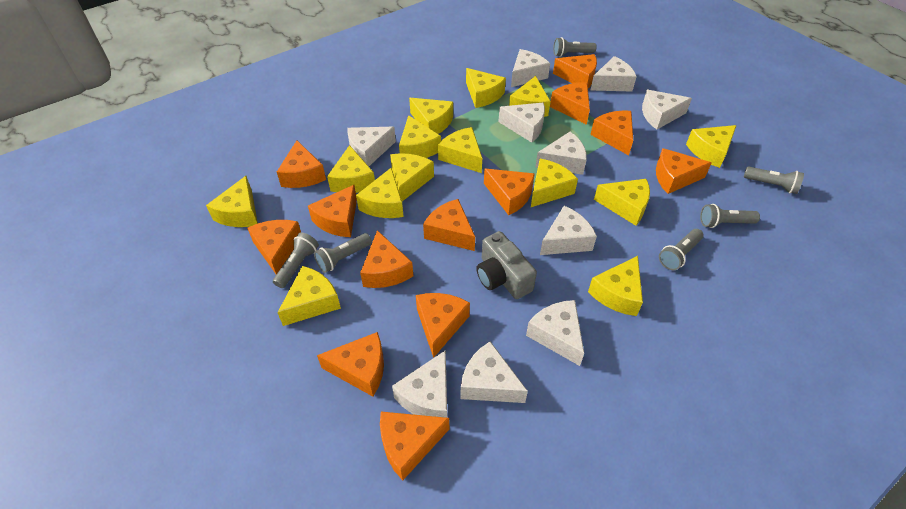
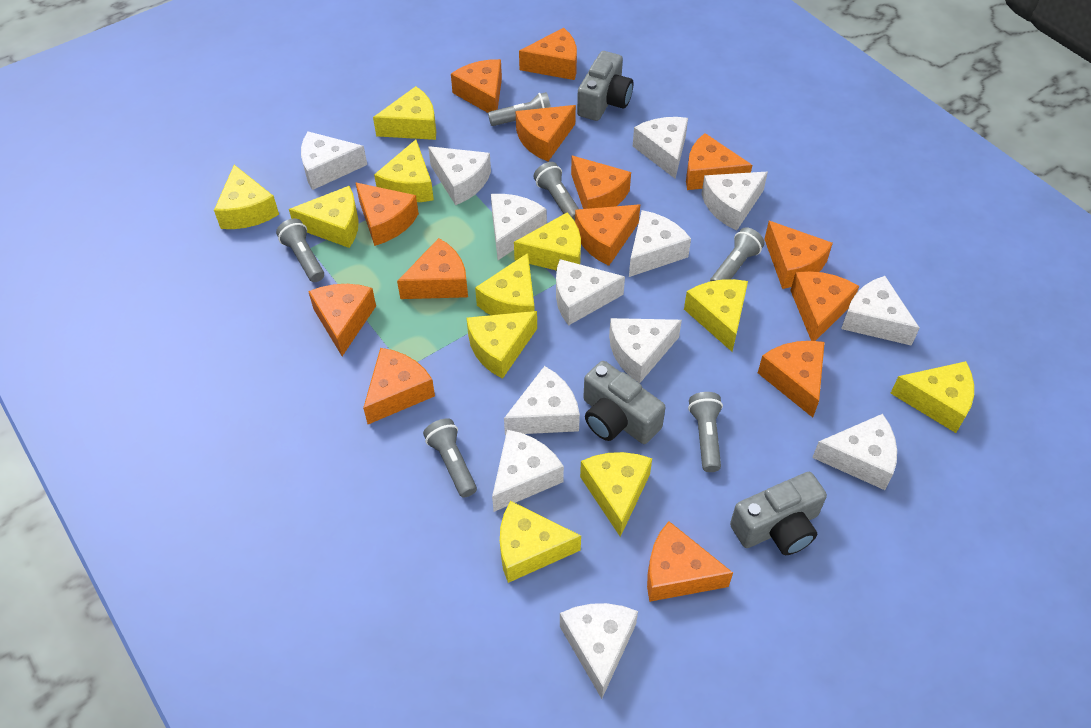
grey camera: [476,231,537,299] = 1 -> [577,51,633,121] [583,361,666,444] [730,472,827,555] = 3
orange cheese: [247,220,301,274] [277,140,326,188] [308,185,357,237] [317,332,384,396] [360,230,413,288] [380,412,449,480] [416,293,470,358] [423,199,475,251] [484,169,535,215] [550,82,590,125] [553,54,597,88] [590,111,633,155] [656,148,712,194] = 13 -> [308,284,376,356] [355,182,419,246] [363,348,435,424] [397,238,468,299] [451,59,502,113] [516,105,576,161] [519,28,577,80] [571,156,631,209] [575,204,640,266] [647,521,733,602] [686,133,752,190] [758,341,825,418] [764,221,833,289] [790,271,859,341] = 14
white cheese: [347,127,396,166] [392,350,447,418] [460,341,528,403] [498,103,545,143] [511,49,550,87] [526,300,584,366] [535,132,587,175] [540,206,597,255] [591,56,637,91] [642,90,692,130] = 10 -> [301,132,367,190] [428,146,491,205] [491,194,547,260] [492,430,564,512] [504,366,580,435] [556,259,625,326] [560,603,638,699] [609,318,682,383] [629,210,691,277] [633,117,688,179] [701,172,768,230] [812,414,897,490] [841,276,920,346] = 13
yellow cheese: [206,176,258,227] [277,266,341,326] [327,145,375,193] [356,168,404,218] [390,153,434,201] [399,115,441,158] [409,98,453,134] [438,127,482,173] [466,68,506,108] [509,76,551,117] [531,159,578,207] [588,256,643,316] [594,179,650,226] [686,125,737,168] = 14 -> [214,165,279,229] [289,186,359,248] [373,86,436,140] [374,140,434,202] [466,311,537,379] [475,253,534,315] [500,501,581,583] [514,212,581,271] [580,452,652,537] [684,279,748,352] [890,361,974,433] = 11

